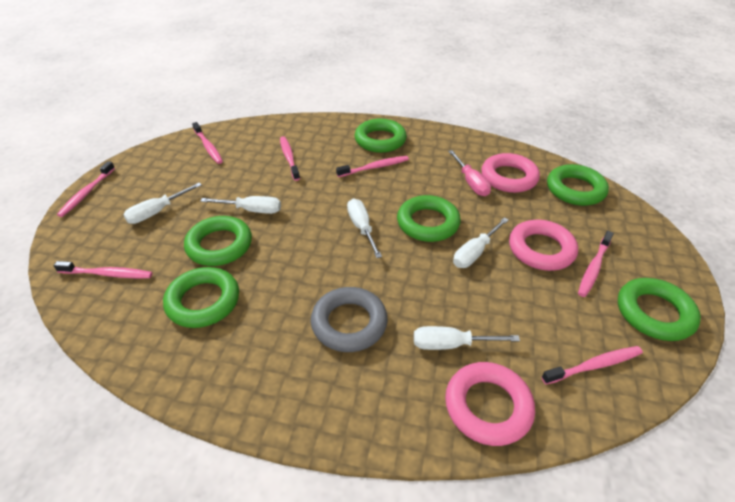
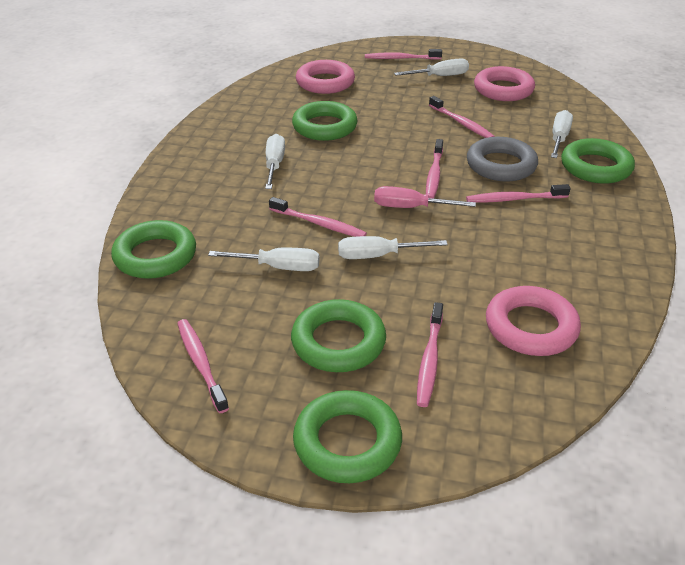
green ring: [163,267,239,328] [184,216,252,266] [355,119,407,153] [397,195,461,242] [547,164,609,206] [618,278,701,341] = 6 -> [111,220,196,279] [291,299,386,372] [292,101,357,141] [293,390,402,483] [561,138,635,184] = 5

